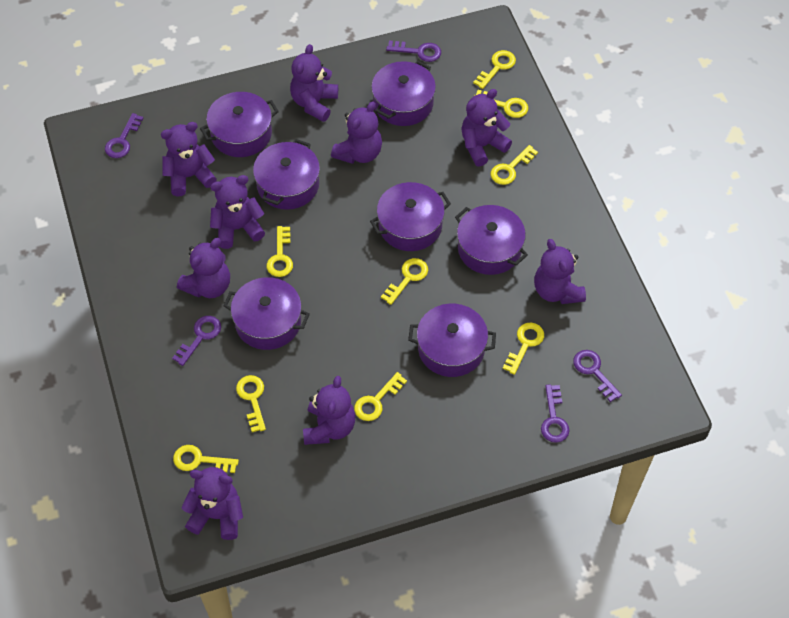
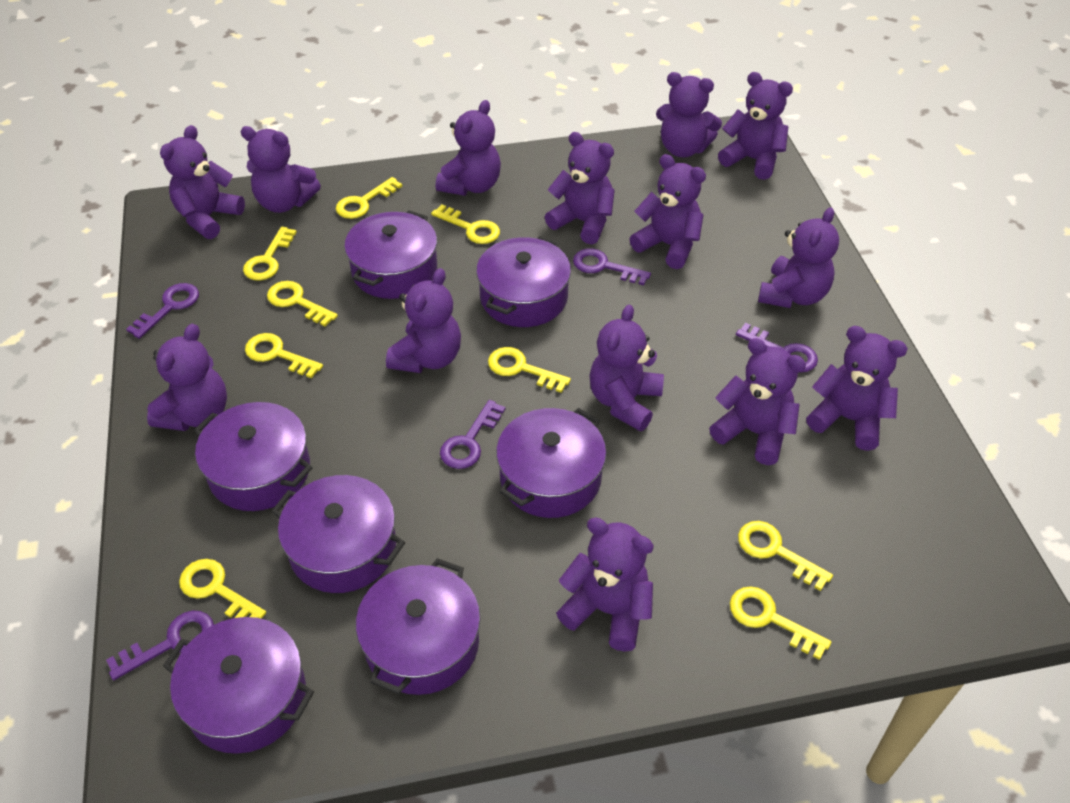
purple teddy bear: [161,122,217,197] [177,238,230,298] [181,467,243,540] [210,175,265,249] [290,44,338,122] [303,376,356,445] [331,101,382,164] [461,89,512,167] [534,239,586,304] = 9 -> [147,324,227,431] [160,125,245,239] [240,126,321,213] [386,268,461,373] [436,100,501,196] [545,132,615,244] [556,518,654,652] [589,305,664,431] [630,154,706,269] [656,72,722,157] [709,338,806,465] [718,72,793,180] [758,207,839,308] [806,326,908,451] = 14

